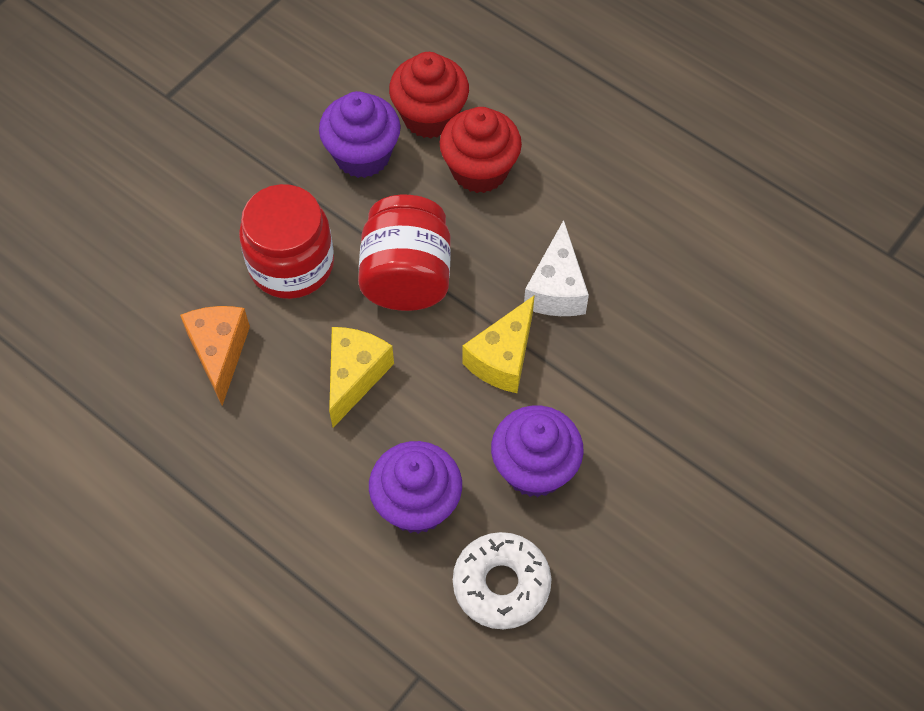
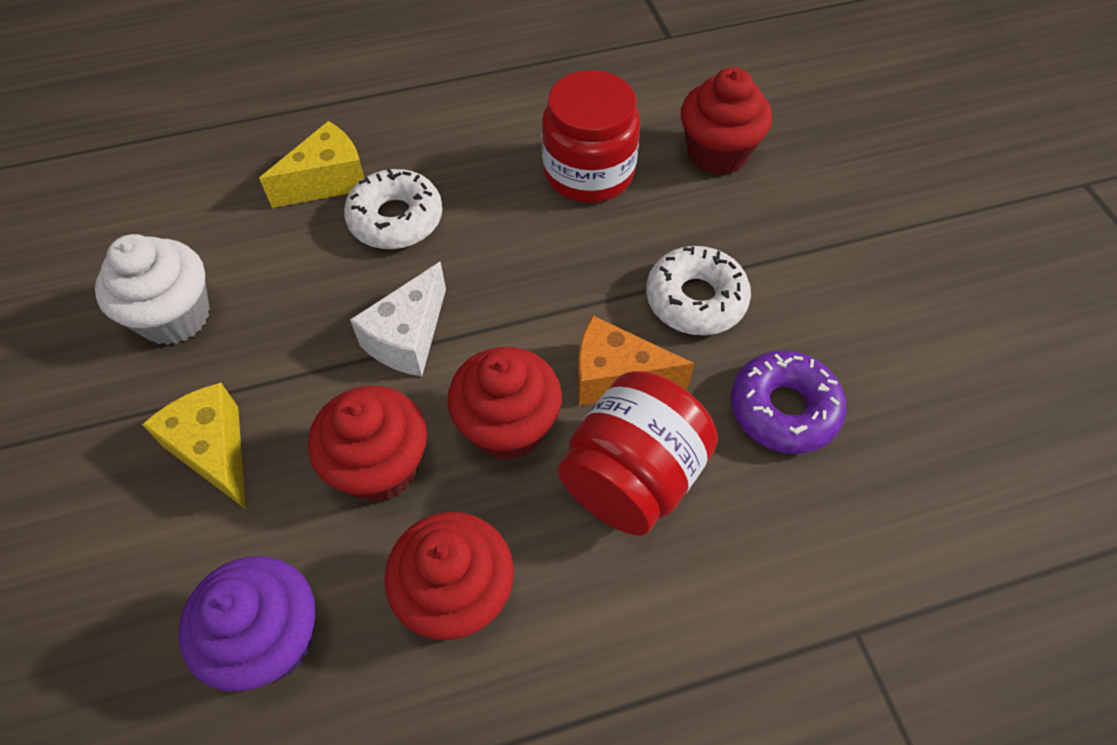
purple cupcake: [319,91,401,178] [369,441,462,534] [491,406,584,497] = 3 -> [178,556,315,692] = 1
purple donut: none = 0 -> [731,350,846,454] = 1
red cupcake: [389,52,469,138] [440,107,522,193] = 2 -> [308,386,427,502] [384,512,514,640] [447,347,562,460] [681,67,772,175] = 4
white cupcake: none = 0 -> [95,234,210,345] = 1
white donut: [453,532,552,629] = 1 -> [344,169,443,249] [646,246,751,335] = 2

